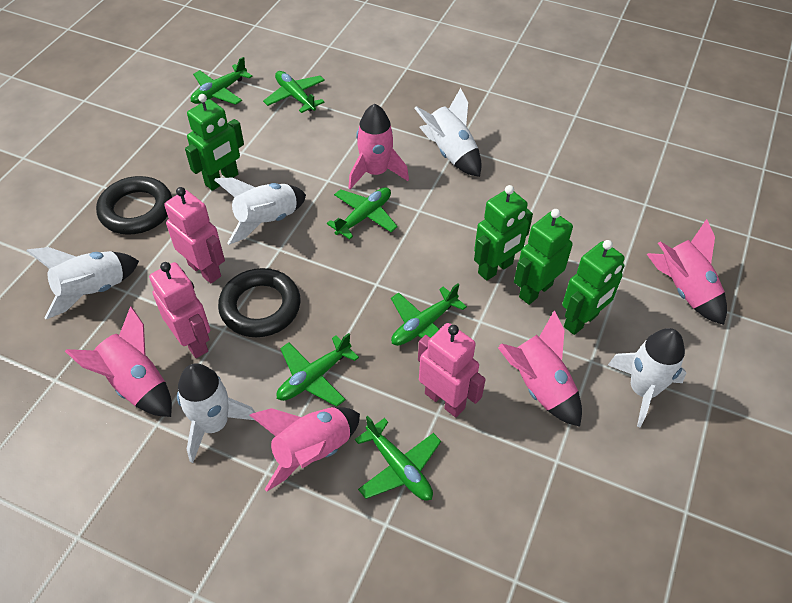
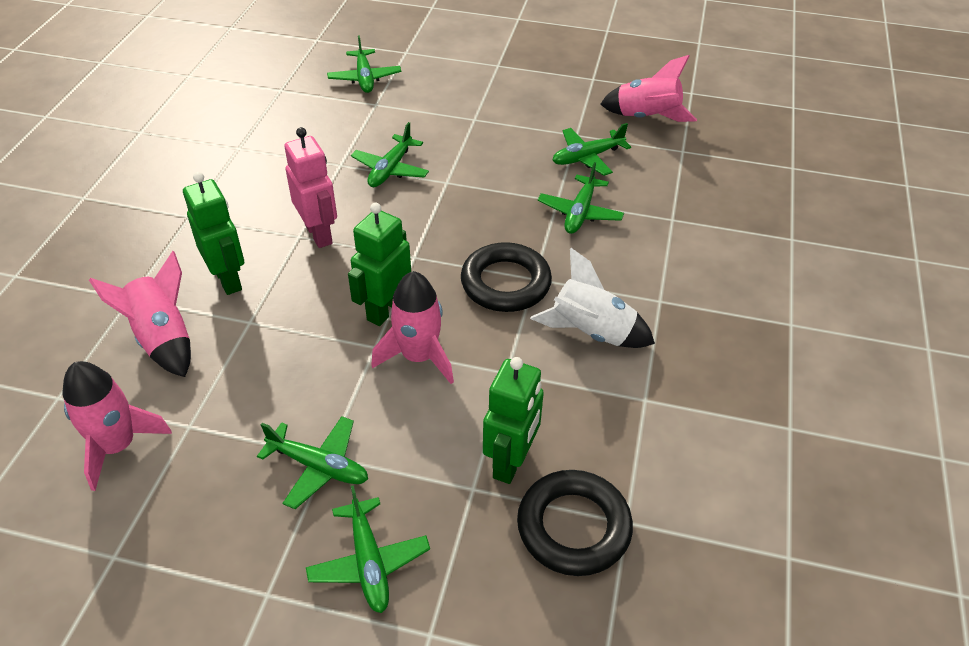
green robot: [185,94,244,191] [474,185,533,281] [514,209,573,305] [562,240,625,335] = 4 -> [183,172,244,295] [348,203,411,326] [483,357,544,484] = 3
pink robot: [149,262,210,358] [164,187,225,283] [418,323,486,417] = 3 -> [284,127,337,248] = 1
pink rocket: [65,306,172,417] [250,407,360,491] [348,104,409,189] [498,310,582,427] [647,219,727,325] = 5 -> [63,361,172,491] [89,251,191,377] [371,271,454,384] [600,55,697,122] = 4
white rocket: [26,247,139,319] [177,363,255,463] [214,177,306,245] [415,88,482,177] [608,328,686,428] = 5 -> [530,248,655,348] = 1

